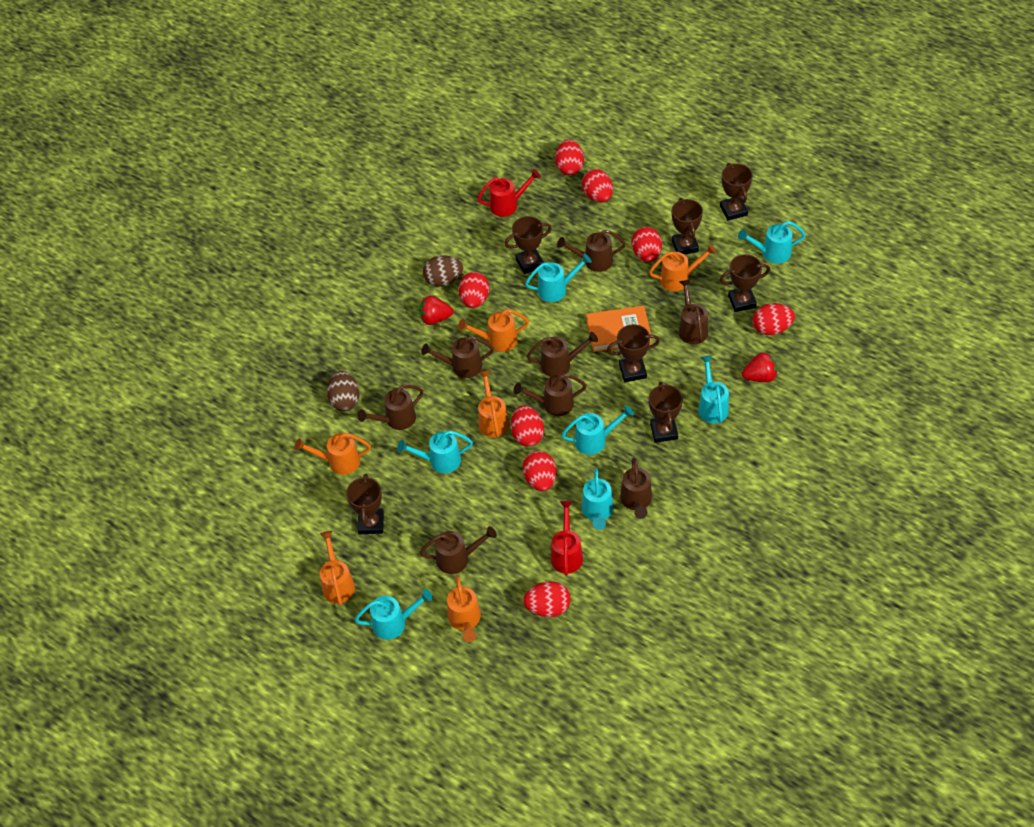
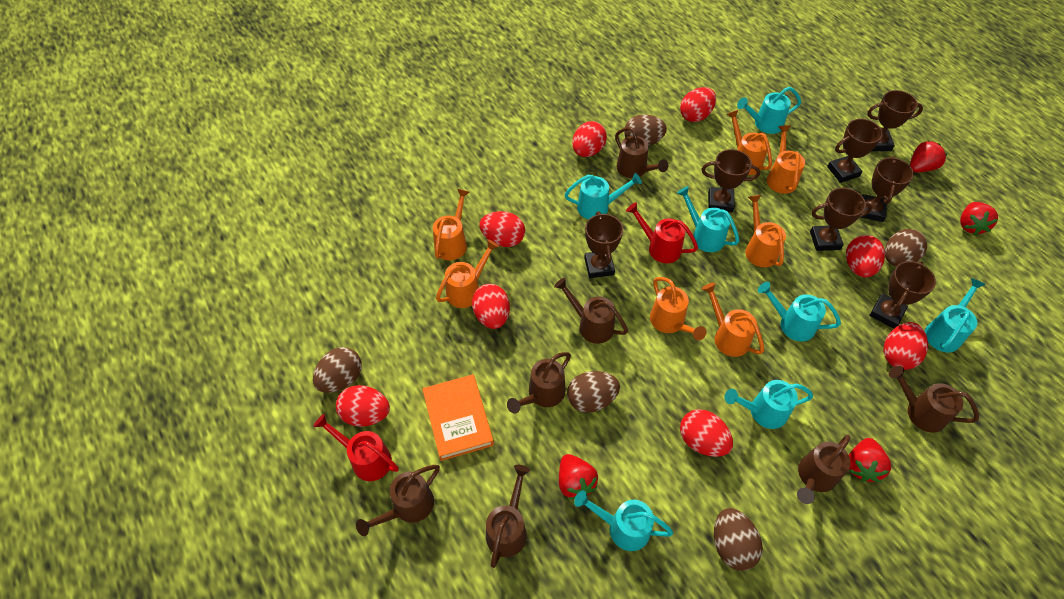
brown egg: [327,371,359,411] [423,255,463,286] = 2 -> [313,347,362,393] [567,371,620,413] [624,114,667,145] [714,508,763,571] [885,229,927,267] = 5
brown watering can: [357,385,423,430] [419,526,497,574] [421,336,494,378] [513,374,587,416] [527,332,598,377] [557,230,626,272] [620,457,652,519] [679,279,708,344] = 8 -> [356,465,440,536] [486,465,530,568] [507,352,571,414] [554,278,628,344] [615,127,668,178] [797,435,851,504] [889,366,979,433] = 7
orange watering can: [295,433,371,475] [320,531,355,605] [447,576,481,642] [458,309,529,352] [478,370,509,438] [649,244,716,291] = 6 -> [433,189,469,260] [436,239,499,308] [650,277,706,341] [702,282,764,357] [727,110,772,175] [745,195,786,267] [767,125,805,194] = 7
red strawberry: [419,296,453,325] [742,352,777,382] = 2 -> [559,454,598,499] [849,438,891,482] [910,140,947,172] [960,202,998,235] = 4

